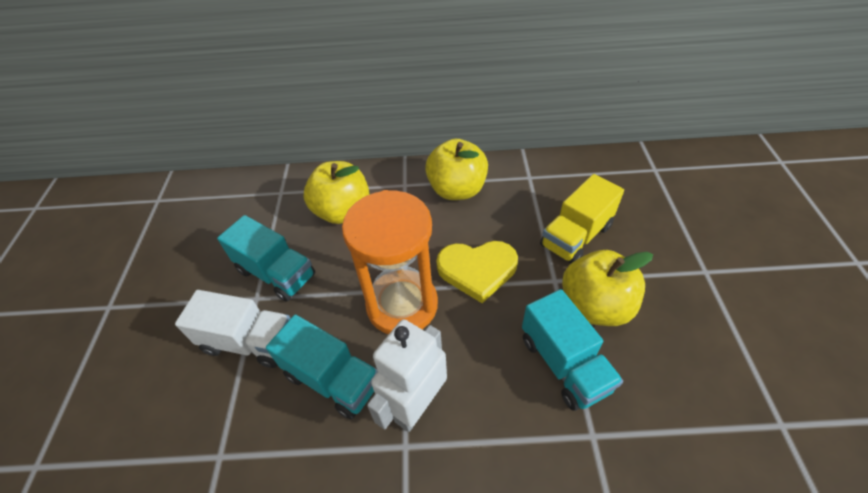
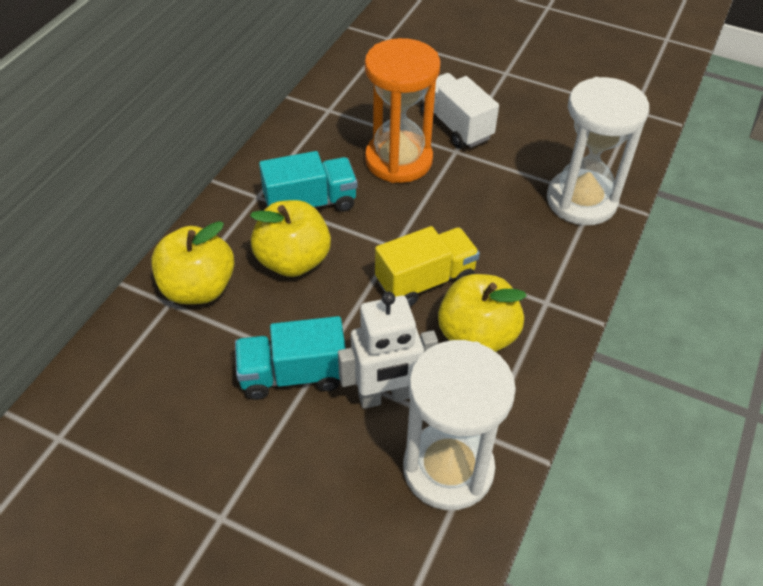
turquoise truck: [217,215,315,302] [266,315,378,419] [522,289,623,411] = 3 -> [235,316,346,400] [259,151,357,212] = 2
white hourglass: none = 0 -> [403,340,516,510] [547,77,649,225] = 2
yellow heart: [437,241,518,303] = 1 -> none = 0

